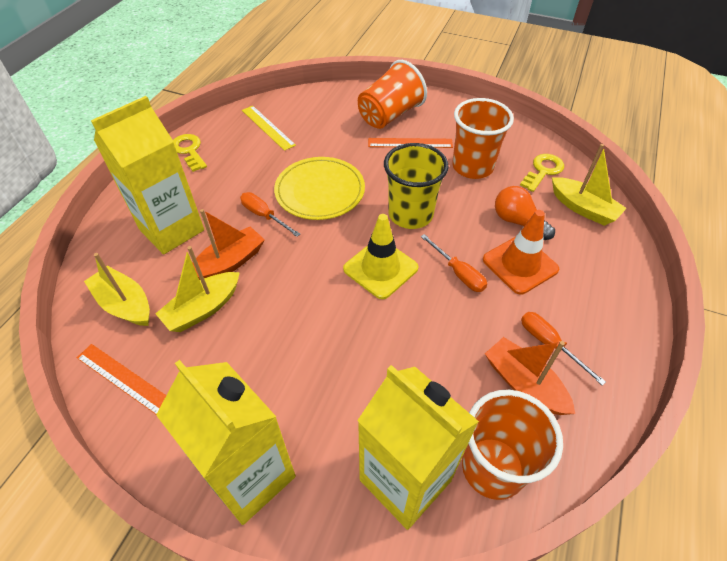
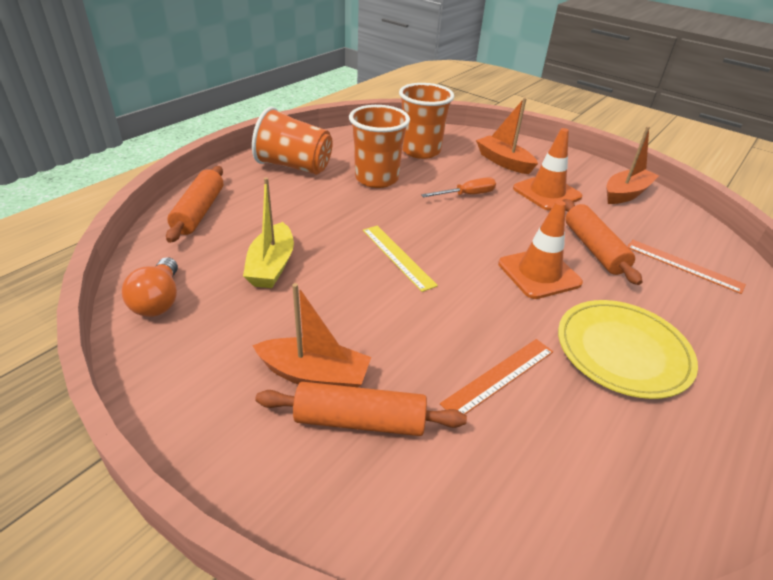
orange boat: [193,209,265,280] [485,337,575,415] = 2 -> [252,283,371,387] [476,98,538,174] [607,126,659,204] = 3
orange rolling pin: none = 0 -> [166,166,223,243] [255,382,467,436] [562,199,642,285] = 3
orange screwdriver: [240,192,300,237] [421,234,487,292] [521,312,606,386] = 3 -> [421,177,496,197] = 1
orange traffic cone: [483,210,559,295] = 1 -> [498,200,583,299] [513,128,583,211] = 2
yellow boat: [84,253,150,326] [155,246,240,332] [552,144,627,226] = 3 -> [243,177,294,288] = 1
yellow carton: [91,96,204,255] [156,360,296,525] [357,365,479,530] = 3 -> none = 0
yellow cup: [384,143,449,229] = 1 -> none = 0
yellow key: [173,134,207,172] [520,154,564,192] = 2 -> none = 0
yellow traffic cone: [343,214,418,299] = 1 -> none = 0

